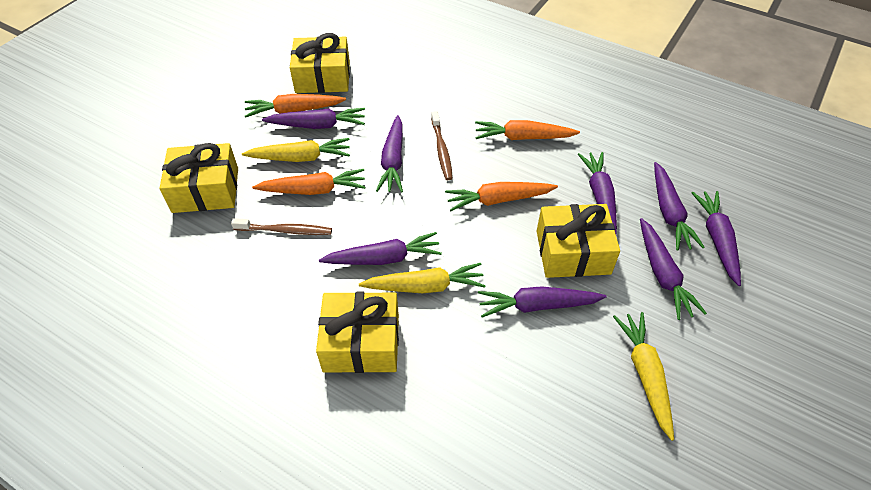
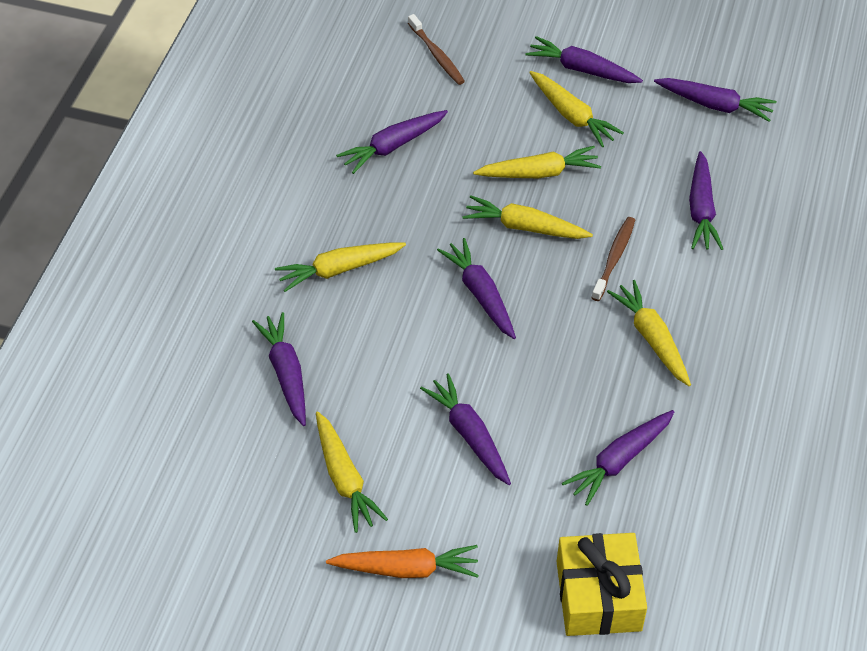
orange carrot: [245,94,346,118] [252,169,365,195] [445,182,558,211] [475,120,580,140] = 4 -> [326,545,479,578] = 1
yellow carrot: [242,138,350,162] [359,263,486,293] [613,312,674,441] = 3 -> [275,242,406,292] [316,412,388,533] [462,195,593,239] [473,146,601,178] [529,71,624,147] [607,280,691,386] = 6
yellow gift: [160,143,238,213] [290,33,350,93] [316,292,399,373] [537,204,620,278] = 4 -> [557,533,647,636] = 1

